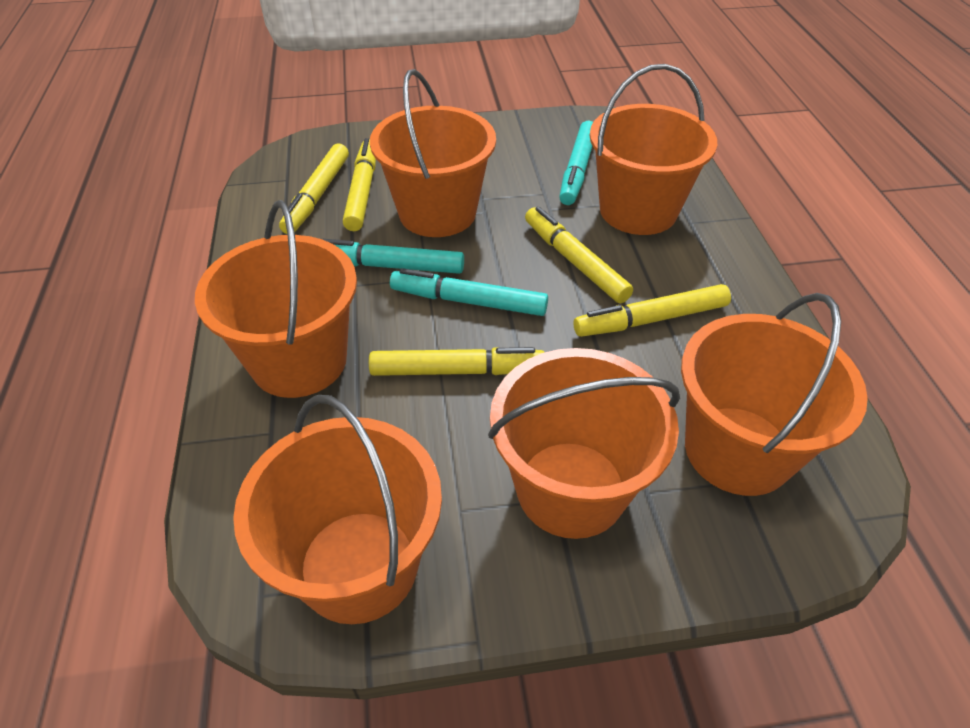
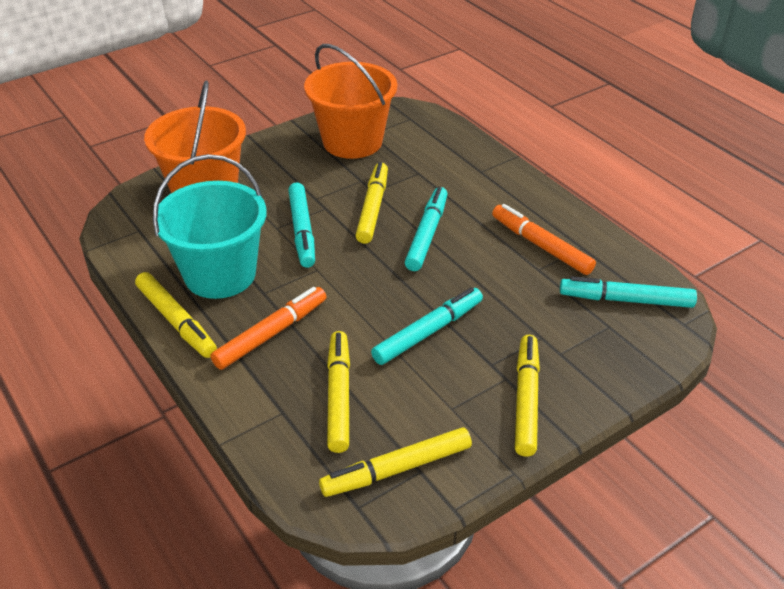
orange bucket: [195,200,357,398] [233,395,442,624] [370,69,496,237] [488,348,680,539] [590,64,717,235] [681,293,868,496] = 6 -> [144,81,246,193] [304,44,397,159] = 2
orange marker: none = 0 -> [211,287,326,370] [492,204,596,275] = 2
turquoise bucket: none = 0 -> [153,154,267,299] = 1
turquoise marker: [322,239,464,274] [390,268,548,316] [559,121,593,205] = 3 -> [288,182,315,268] [371,287,483,365] [405,187,448,271] [560,276,697,308] = 4

